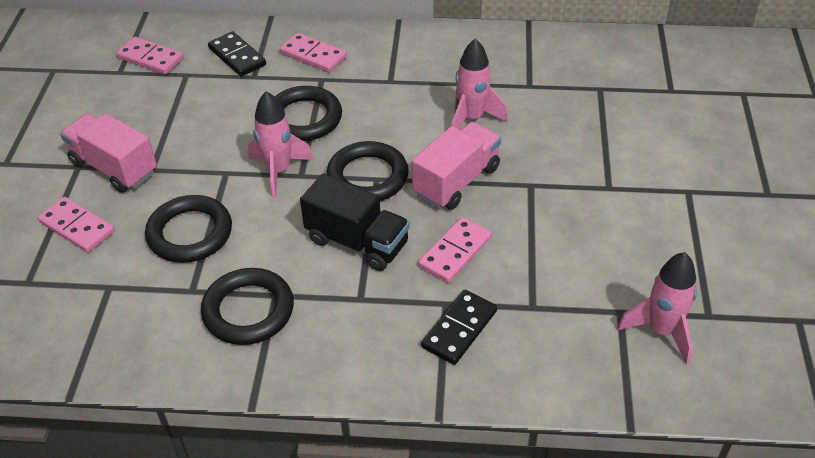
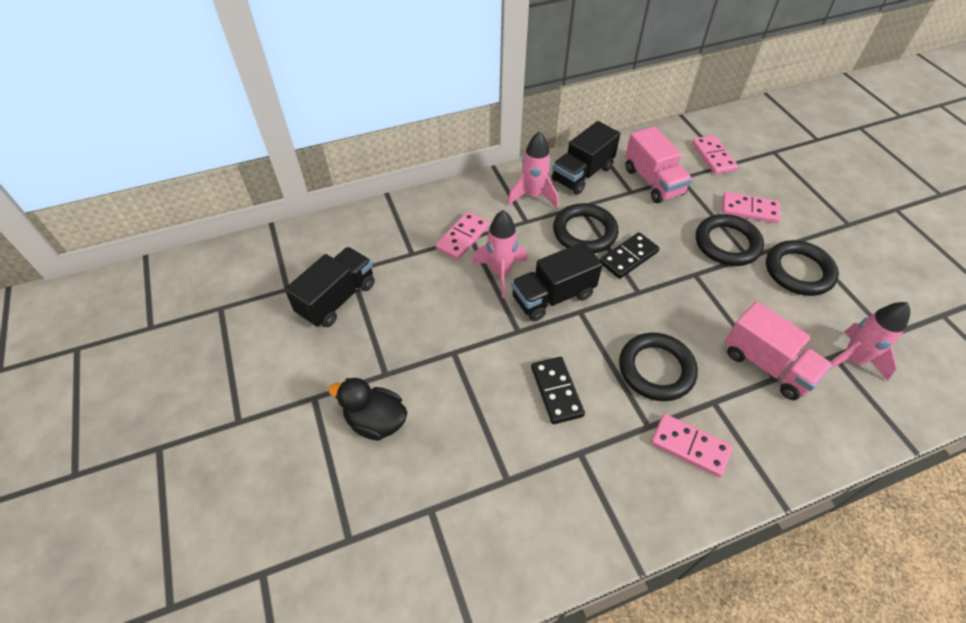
black duck: none = 0 -> [328,378,407,441] = 1
black truck: [300,174,410,271] = 1 -> [285,247,375,327] [511,242,603,321] [551,121,620,194] = 3

